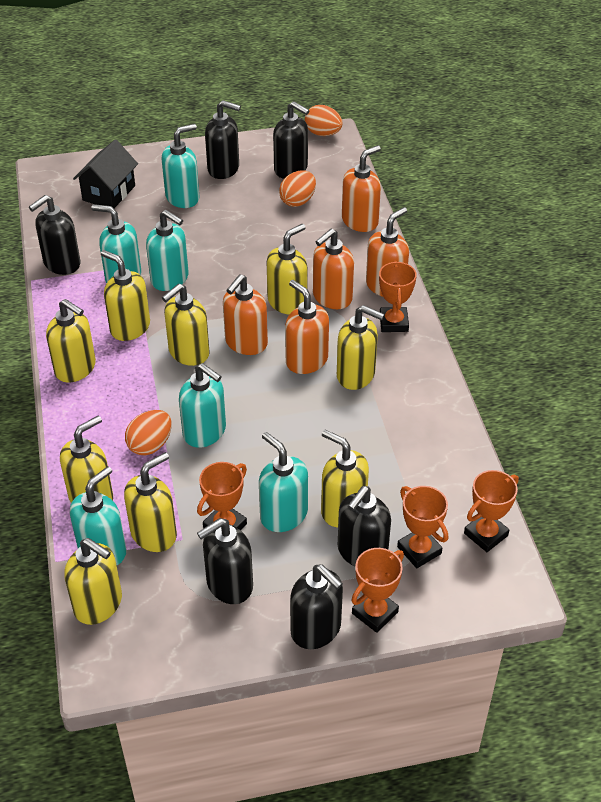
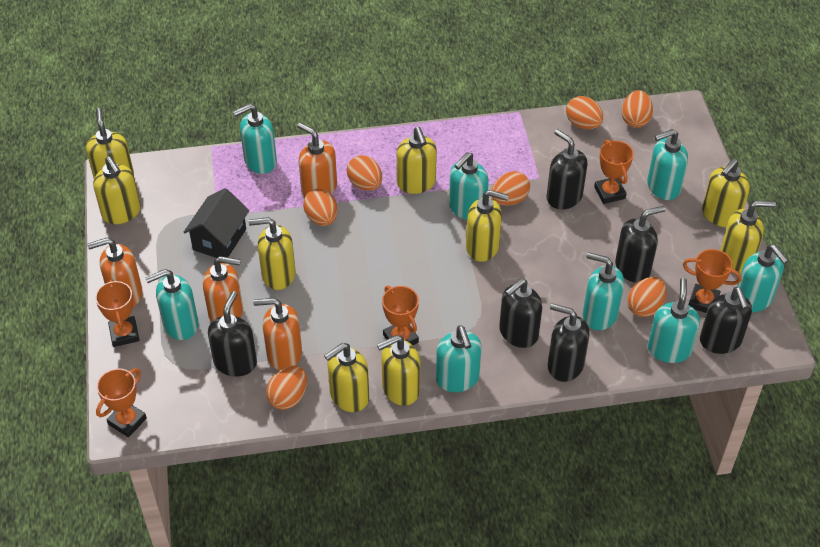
orange egg: [125,410,172,455] [279,170,316,207] [305,105,342,136] = 3 -> [266,366,307,410] [303,189,338,226] [347,155,382,191] [492,171,530,206] [566,96,603,129] [622,90,653,128] [627,277,667,317] = 7
orange soap dispenser: [223,274,268,355] [285,280,329,374] [313,229,354,309] [342,145,381,232] [366,207,409,297] = 5 -> [87,237,143,307] [203,256,243,322] [253,298,302,370] [297,123,337,197] = 4
turquoise soap dispenser: [70,466,127,565] [91,204,141,283] [146,210,188,291] [161,124,199,208] [179,363,226,448] [259,432,308,532] = 6 -> [145,269,198,340] [233,104,277,174] [436,326,482,392] [449,152,489,220] [583,252,624,330] [647,129,688,200] [648,278,700,363] [737,245,789,312] = 8

